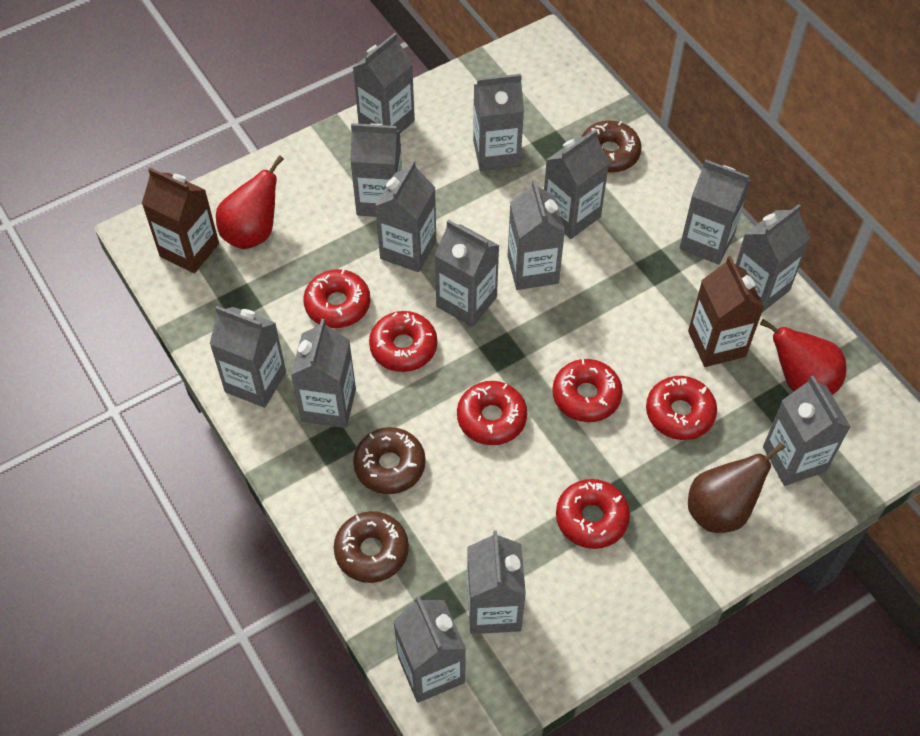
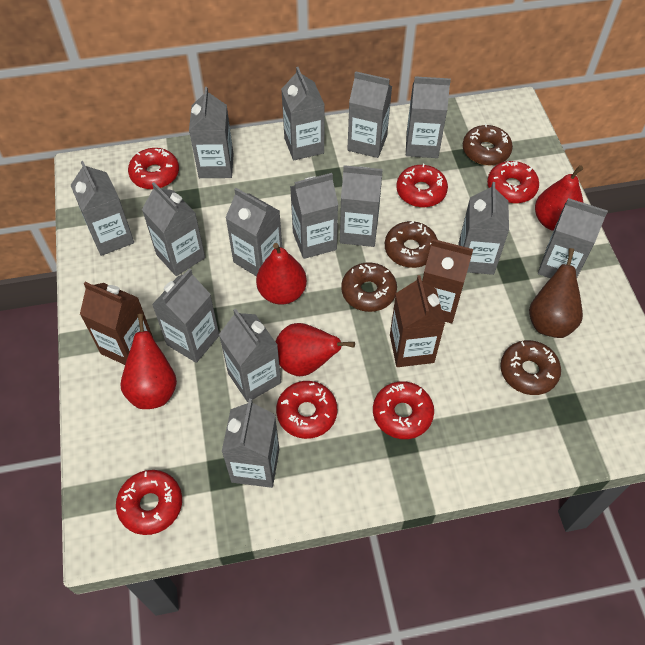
brown carton: [142,168,219,273] [688,256,764,367] = 2 -> [80,282,153,365] [390,275,445,367] [422,239,473,323] = 3
brown donut: [334,511,409,583] [353,427,426,494] [581,121,642,173] = 3 -> [341,262,397,312] [385,221,438,268] [463,124,513,165] [500,340,561,395] = 4
red pear: [216,155,284,249] [760,319,847,395] = 2 -> [120,314,177,409] [256,243,307,305] [275,323,355,376] [535,165,584,231] = 4

